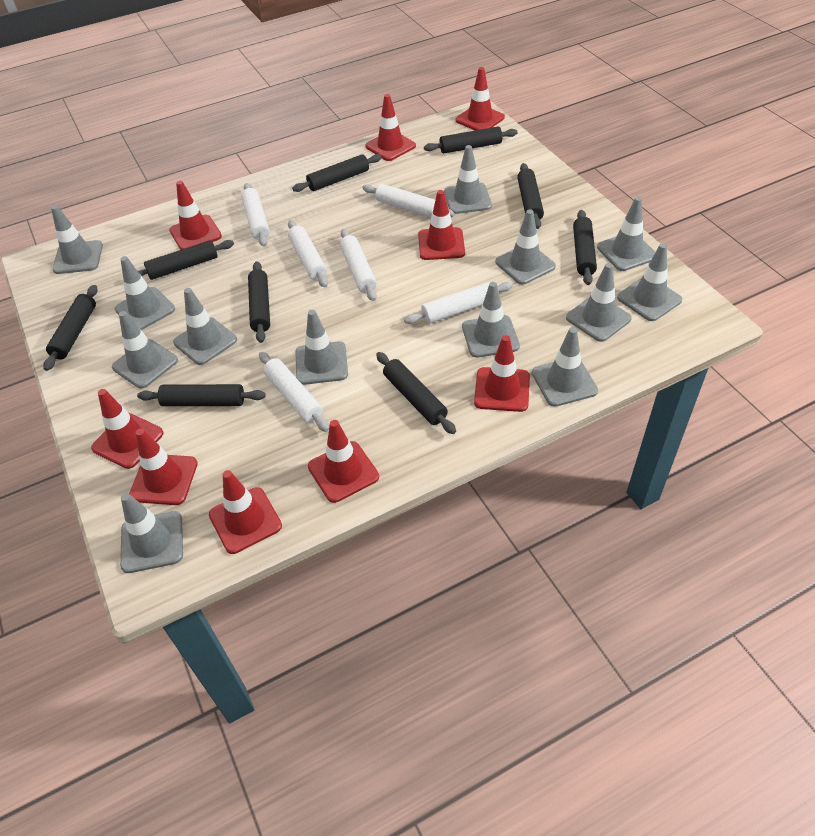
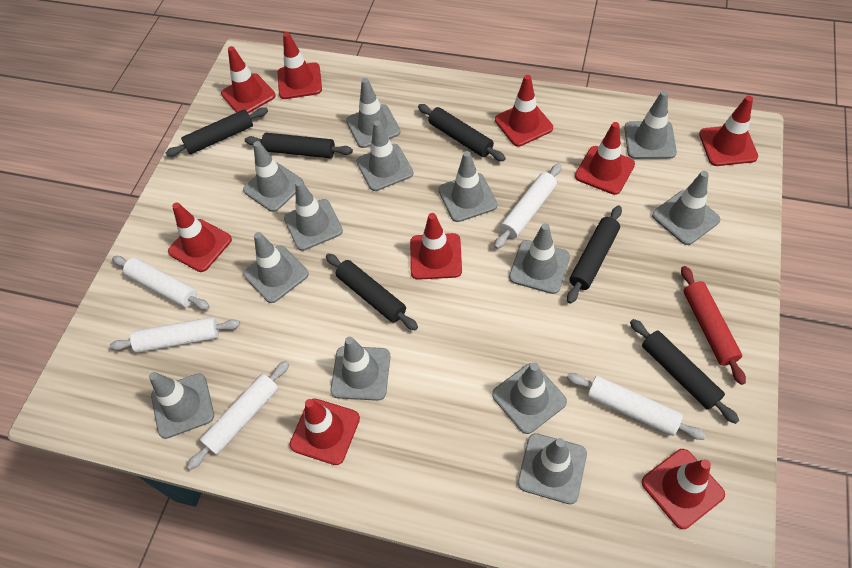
black rolling pin: [43,285,98,371] [137,384,265,406] [138,240,234,280] [248,261,270,343] [292,154,382,192] [376,352,456,434] [424,127,518,153] [517,163,544,229] [573,210,597,285] = 9 -> [166,107,268,157] [245,133,353,158] [326,254,418,330] [418,104,506,161] [567,206,622,304] [630,319,739,424] = 6
red rolling pin: none = 0 -> [681,266,746,385] = 1
white rolling pin: [241,183,270,247] [259,352,329,432] [288,220,328,287] [340,229,377,301] [362,184,455,217] [404,282,513,324] = 6 -> [110,317,240,353] [112,256,210,310] [187,361,289,470] [494,163,562,249] [567,373,706,440] = 5

